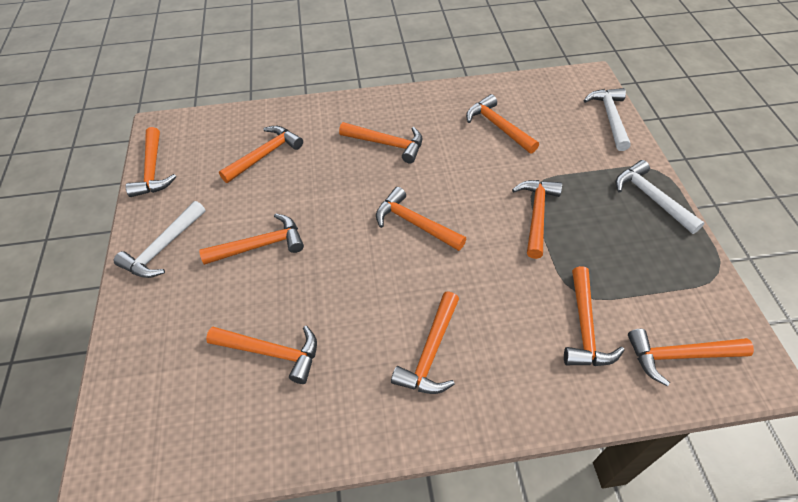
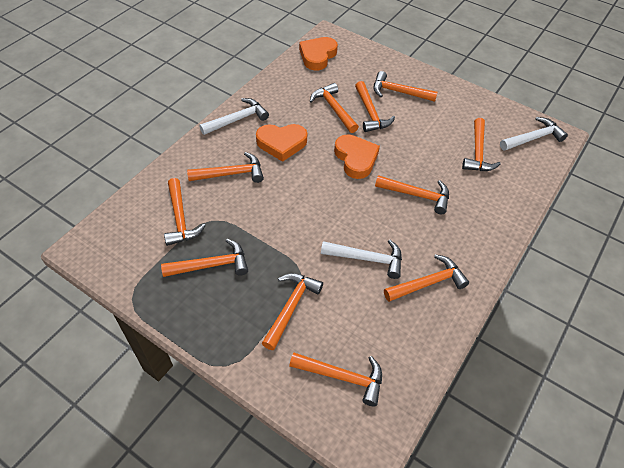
orange heart: none = 0 -> [256,124,307,162] [299,37,338,71] [334,135,380,179] = 3

